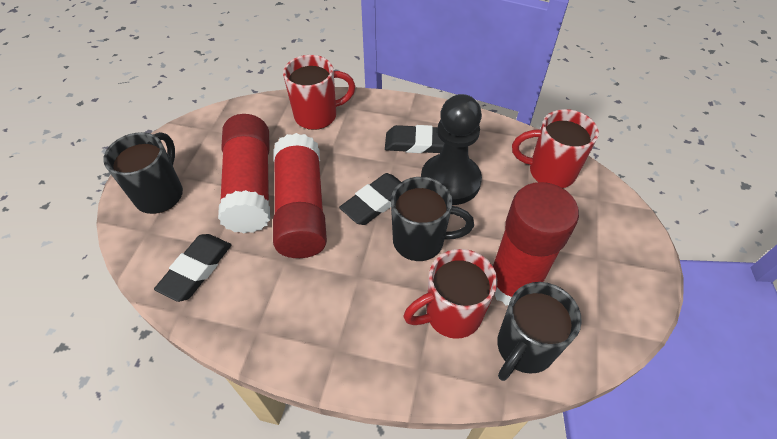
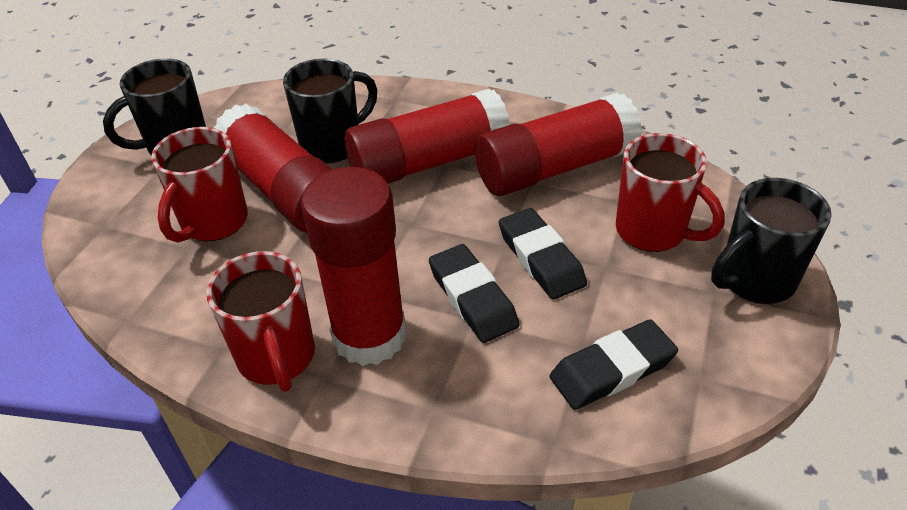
black pawn: [421,94,482,205] = 1 -> none = 0
red glue stick: [218,114,270,234] [273,133,327,258] [492,182,579,305] = 3 -> [213,103,332,233] [301,167,406,366] [344,89,510,184] [475,93,643,196] = 4

